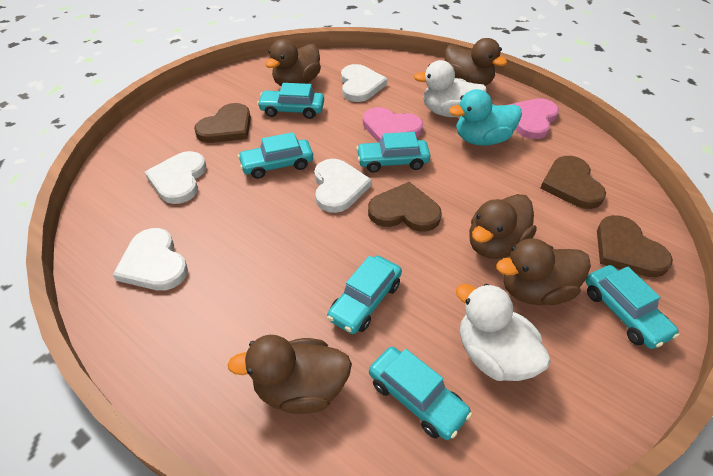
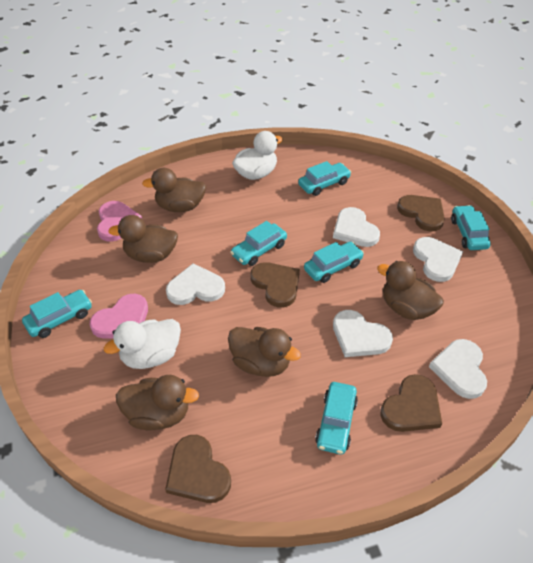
turquoise duck: [449,89,522,146] = 1 -> none = 0
white heart: [113,228,188,291] [145,151,206,204] [314,159,372,213] [341,64,388,102] = 4 -> [166,263,225,305] [333,207,380,247] [333,310,393,357] [413,237,463,282] [429,339,487,399] = 5

